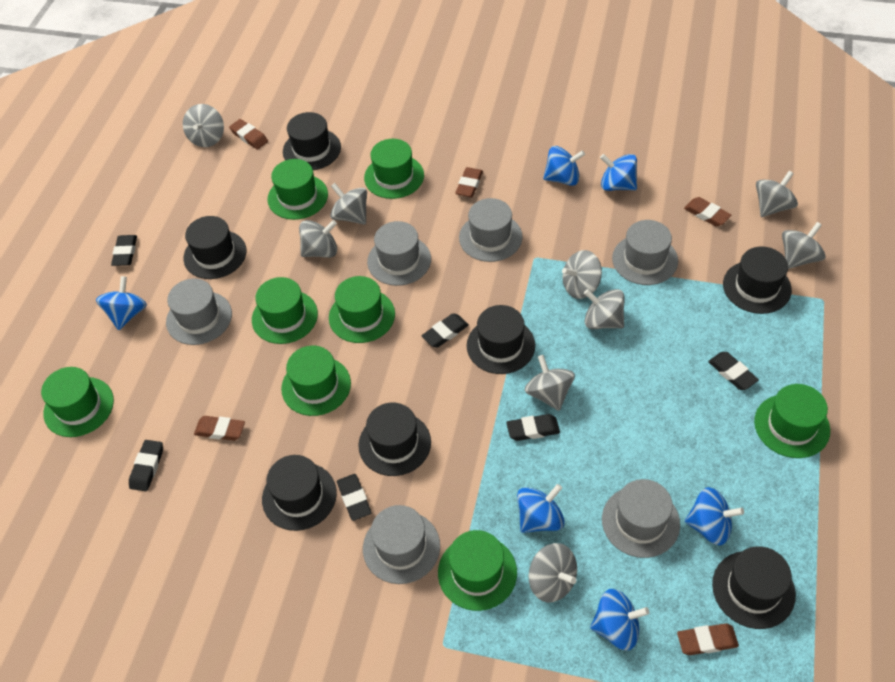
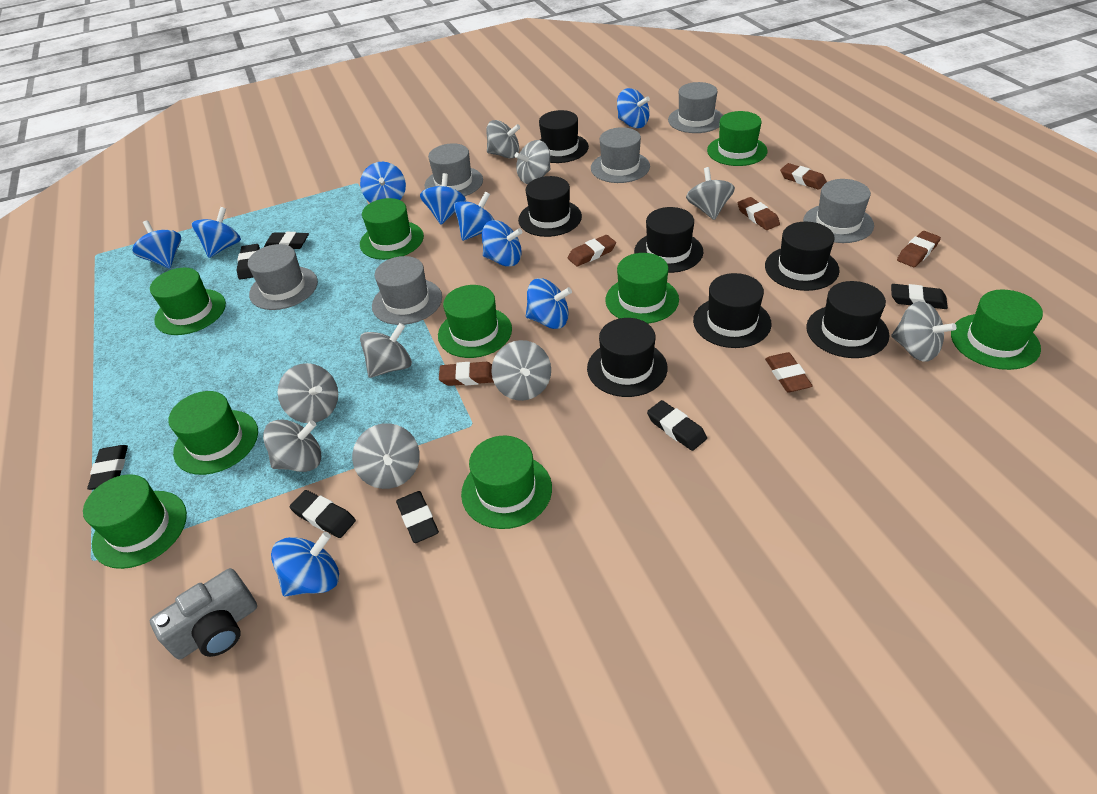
black eraser: [111,235,137,266] [129,440,163,491] [337,474,372,521] [421,313,469,348] [506,414,560,441] [708,352,759,390] = 6 -> [87,445,128,490] [237,244,260,280] [264,232,309,249] [290,490,356,538] [396,491,439,543] [647,400,707,451] [891,284,948,309] = 7
blue spinning top: [96,276,147,330] [517,484,565,533] [543,146,585,186] [590,589,649,651] [600,154,637,191] [685,487,744,545] = 6 -> [132,220,181,268] [191,207,241,258] [271,532,339,597] [360,162,406,203] [420,173,466,224] [454,192,494,241] [482,220,522,267] [526,278,572,329] [617,88,650,128] = 9
brown eraser: [194,416,245,441] [229,119,268,150] [455,167,483,197] [677,623,739,655] [684,197,731,227] = 5 -> [439,362,494,386] [568,235,616,266] [738,197,780,230] [765,352,813,392] [780,163,827,190] [897,231,941,267] = 6
green hat: [41,367,114,437] [252,277,318,344] [268,159,328,220] [281,346,351,416] [329,276,395,343] [364,139,424,199] [438,530,517,611] [754,384,830,458] = 8 -> [83,474,187,569] [150,268,226,335] [168,391,258,475] [360,198,424,260] [438,285,512,358] [461,436,552,529] [605,253,679,324] [707,111,768,166] [951,290,1043,370] = 9
grey camera: none = 0 -> [150,568,257,660] = 1

